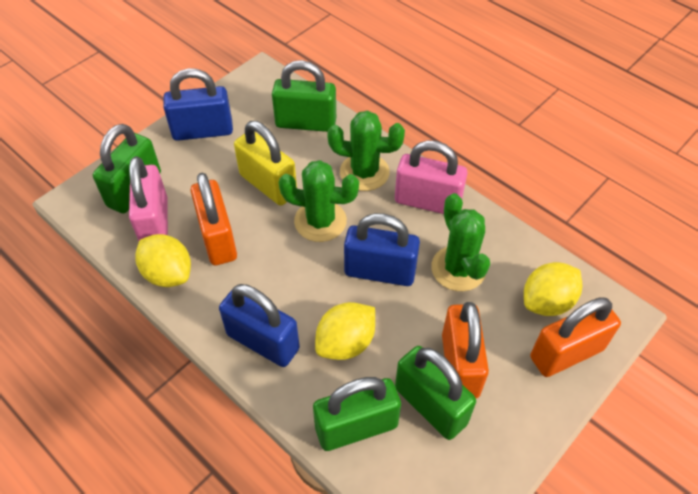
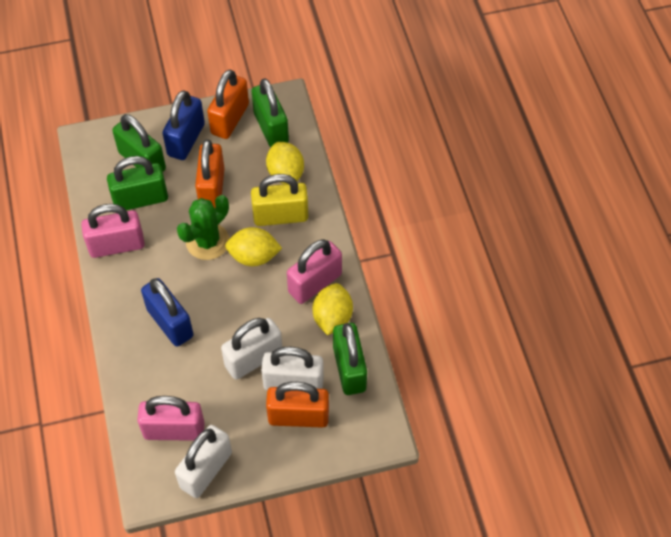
blue padlock: [163,68,233,141] [219,284,300,367] [344,213,420,286] = 3 -> [141,278,193,347] [162,90,205,160] = 2
green cactus: [278,160,359,242] [327,111,405,191] [431,193,490,291] = 3 -> [177,195,229,260] = 1
pink padlock: [129,156,168,241] [395,140,468,214] = 2 -> [81,204,145,258] [137,396,205,441] [287,239,342,304] = 3
white padlock: none = 0 -> [175,425,232,498] [221,318,282,380] [261,347,324,391] = 3

